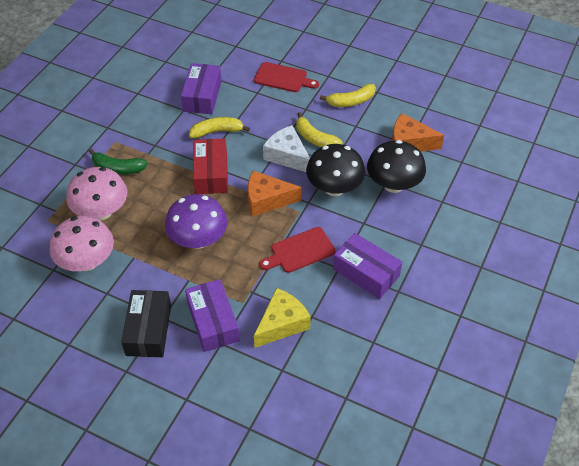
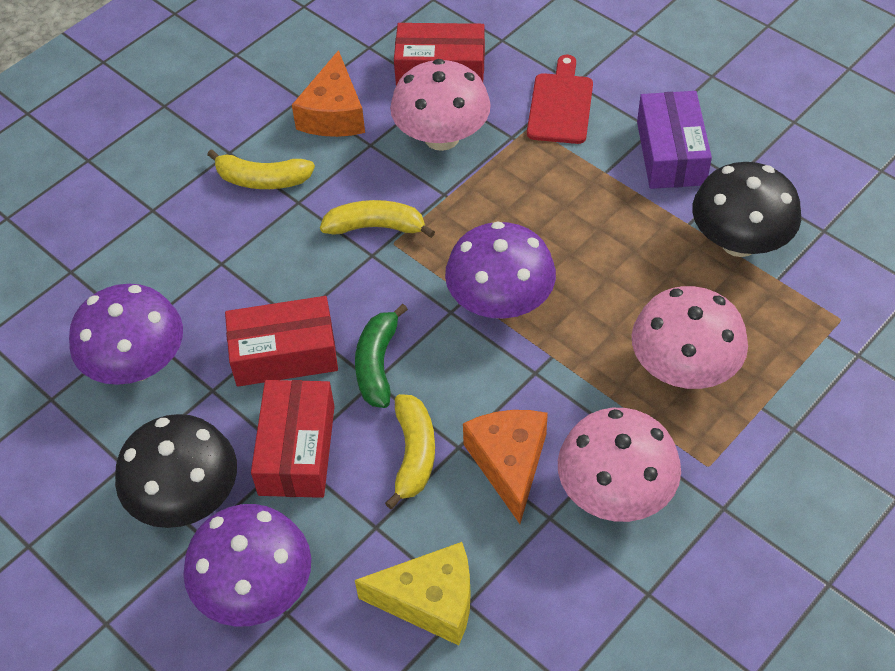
black box: [121,290,171,357] = 1 -> none = 0
pink mushroom: [49,216,114,271] [66,167,127,220] = 2 -> [390,59,491,151] [558,408,681,522] [632,286,748,389] = 3
purple box: [181,63,222,114] [185,279,240,352] [333,233,402,299] = 3 -> [637,91,712,189] = 1
purple mushroom: [165,194,227,249] = 1 -> [69,284,183,385] [183,504,311,627] [445,221,556,319] = 3
red box: [193,139,228,194] = 1 -> [225,296,338,387] [251,380,335,498] [394,23,485,85] = 3
red cutting board: [254,62,319,92] [259,227,336,273] = 2 -> [527,55,593,144] = 1
white cheese: [263,125,310,172] = 1 -> none = 0

